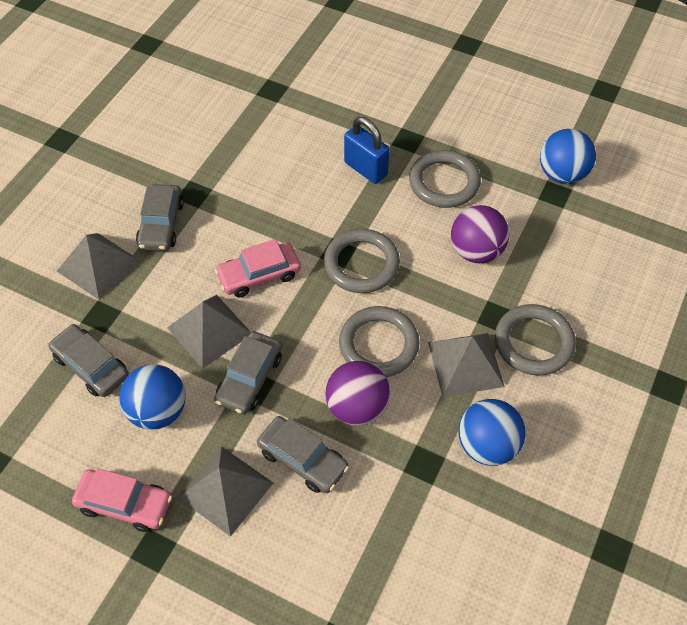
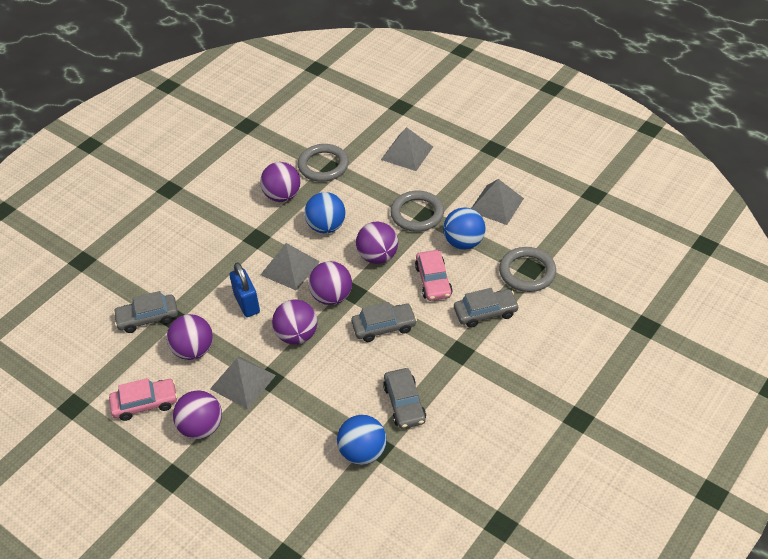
grey ring: [324,229,400,293] [339,306,420,377] [409,150,481,208] [495,304,576,376] = 4 -> [298,144,349,182] [390,191,444,232] [499,247,556,292] = 3
purple ball: [325,361,390,426] [451,205,510,263] = 2 -> [167,314,213,360] [173,390,222,439] [260,162,300,202] [272,299,317,345] [308,261,352,305] [356,221,398,264] = 6

